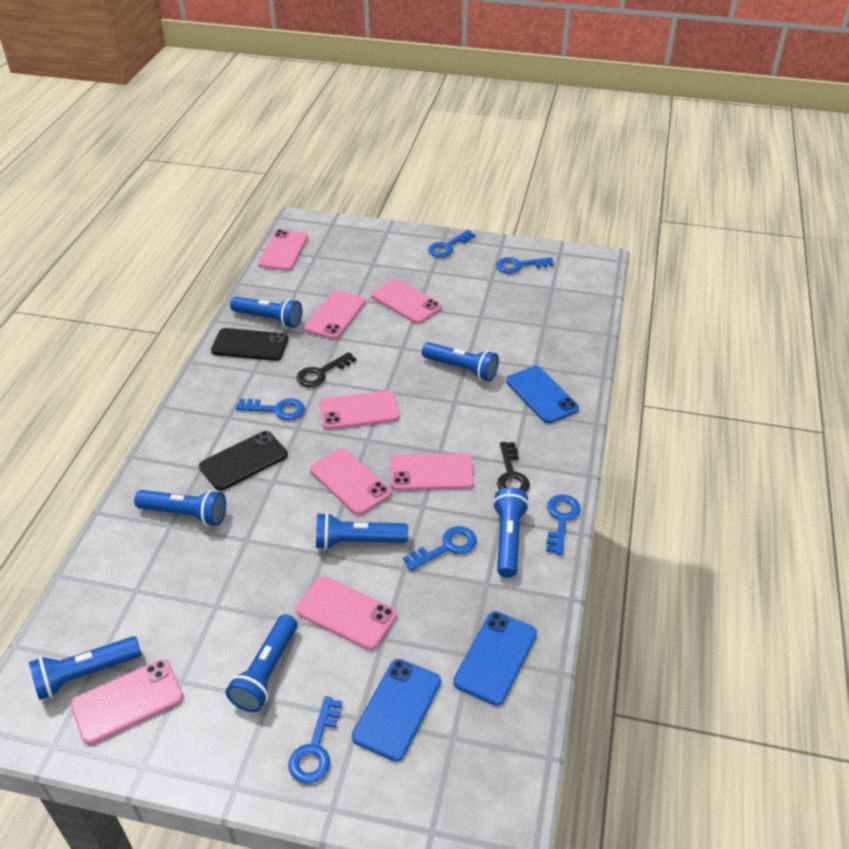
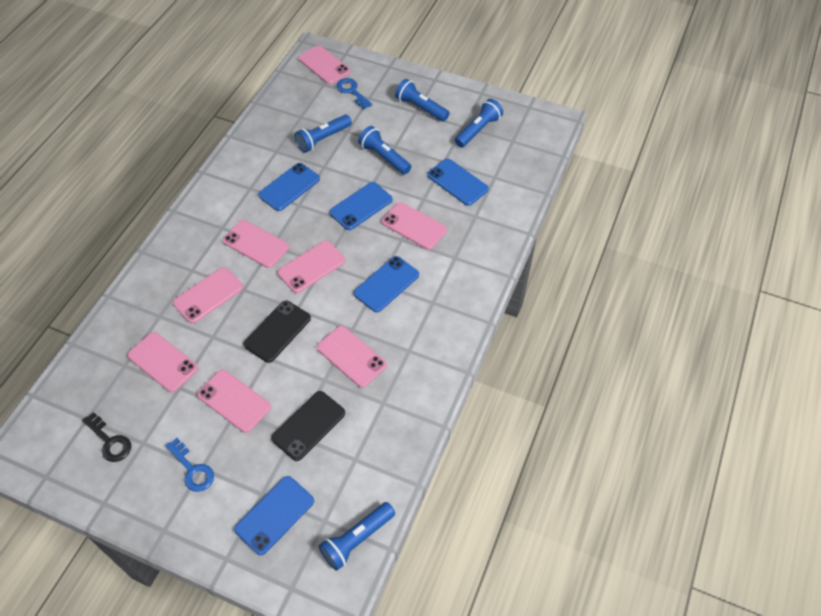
black key: [296,352,356,387] [497,442,530,493] = 2 -> [82,412,131,462] = 1
blue flashlight: [29,636,141,700] [134,490,226,526] [226,614,297,712] [230,296,302,328] [316,512,408,550] [422,342,499,381] [493,487,529,578] = 7 -> [295,115,352,153] [319,502,395,571] [358,126,411,175] [395,79,450,122] [455,99,503,148] = 5
blue key: [236,398,305,420] [288,696,342,783] [403,526,477,571] [428,230,476,257] [496,257,554,273] [546,495,581,555] = 6 -> [166,438,214,492] [336,78,372,109] = 2
blue phone: [352,659,441,761] [453,611,537,706] [506,366,579,424] = 3 -> [234,476,314,555] [258,163,320,211] [329,182,393,230] [354,256,419,312] [427,159,489,206] = 5

